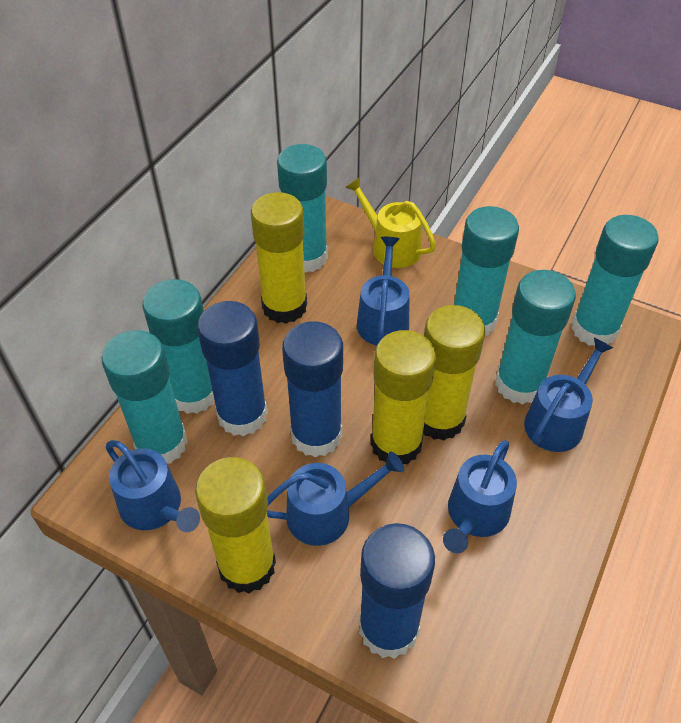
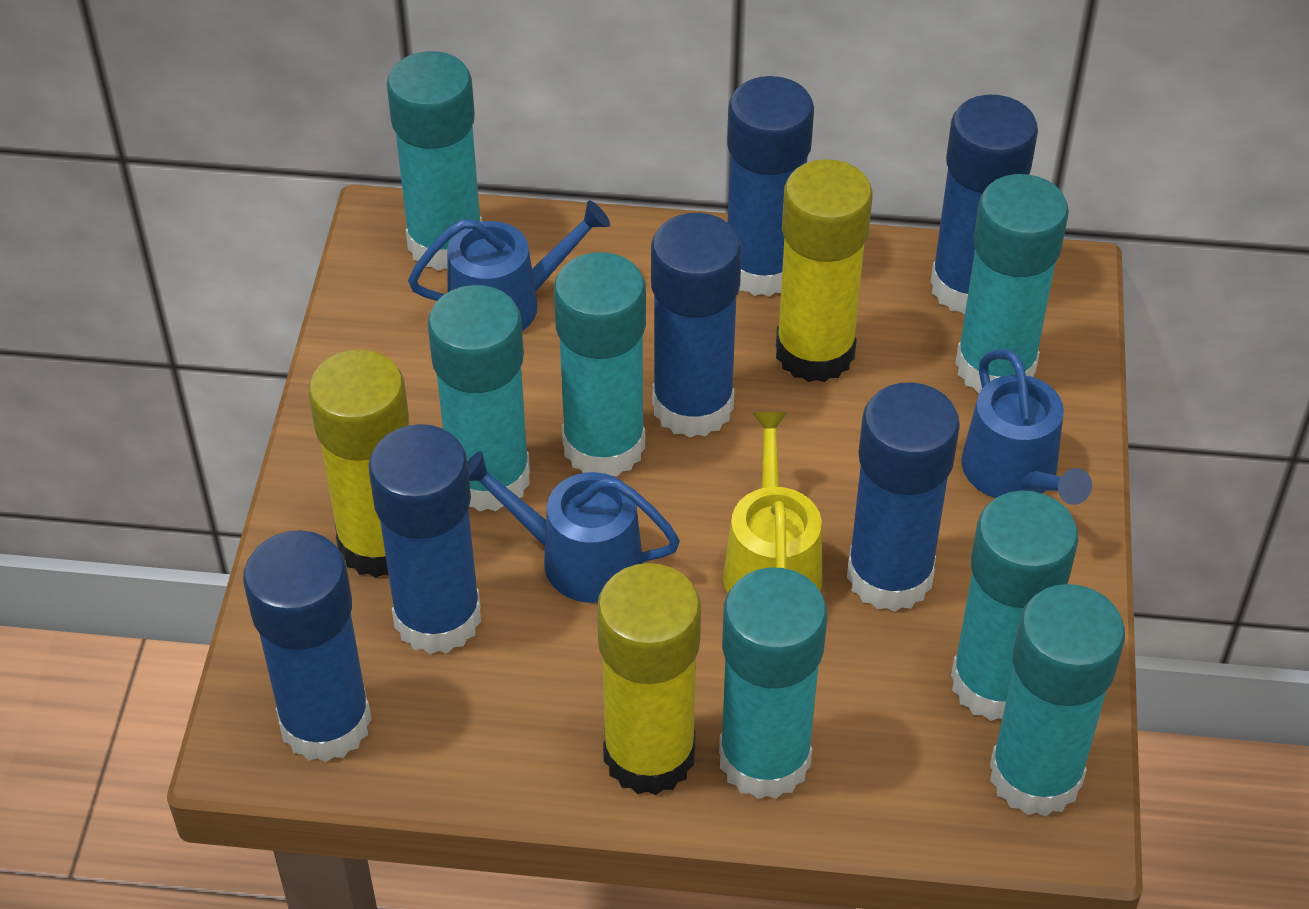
blue glue stick: [197,301,268,436] [282,321,343,457] [359,523,435,659] = 3 -> [243,530,372,762] [369,424,481,654] [651,213,742,438] [727,76,814,296] [847,382,960,612] [930,95,1038,315] = 6
blue watering can: [106,440,200,532] [267,452,404,546] [357,237,409,345] [443,440,517,553] [524,338,613,452] = 5 -> [408,200,610,331] [467,451,680,603] [961,349,1092,505] = 3
turquoise glue stick: [101,330,188,464] [142,279,214,414] [277,144,328,273] [454,206,519,335] [495,270,576,404] [571,215,659,346] = 6 -> [387,51,482,271] [428,285,530,512] [554,252,646,477] [719,567,827,799] [951,490,1078,721] [955,174,1069,394] [990,584,1125,816] = 7
yellow glue stick: [195,457,276,593] [251,192,307,324] [371,330,436,464] [423,305,485,441] = 4 -> [308,349,409,578] [597,563,701,795] [776,159,873,382] = 3

